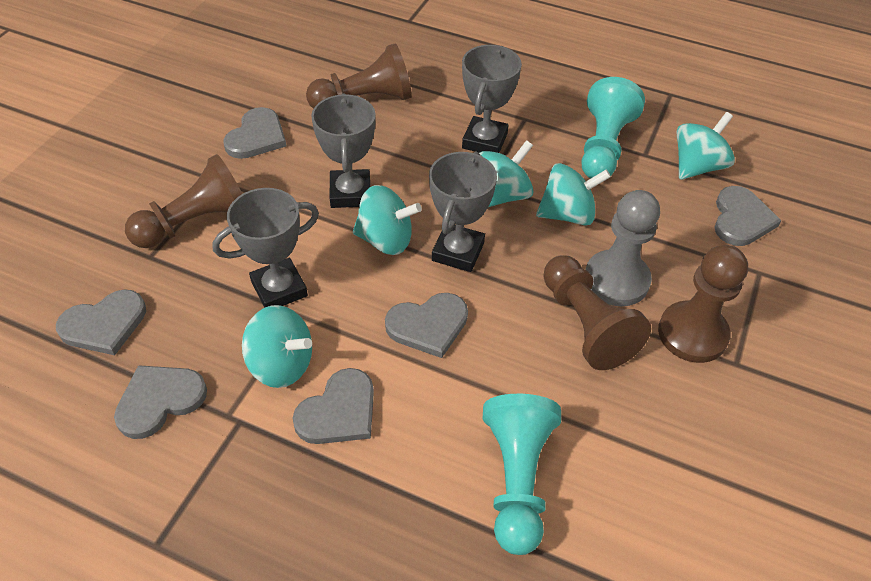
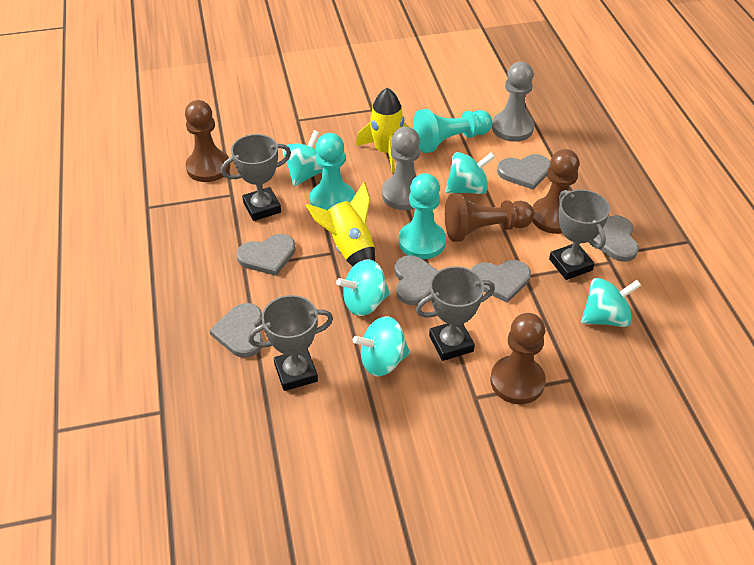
grey pawn: [585,190,660,306] = 1 -> [382,127,420,210] [492,62,534,142] = 2
turquoise pawn: [483,394,561,555] [581,77,645,179] = 2 -> [310,133,355,210] [399,173,446,259] [413,109,492,153] = 3
yellow rocket: none = 0 -> [306,182,375,267] [356,88,409,173] = 2

